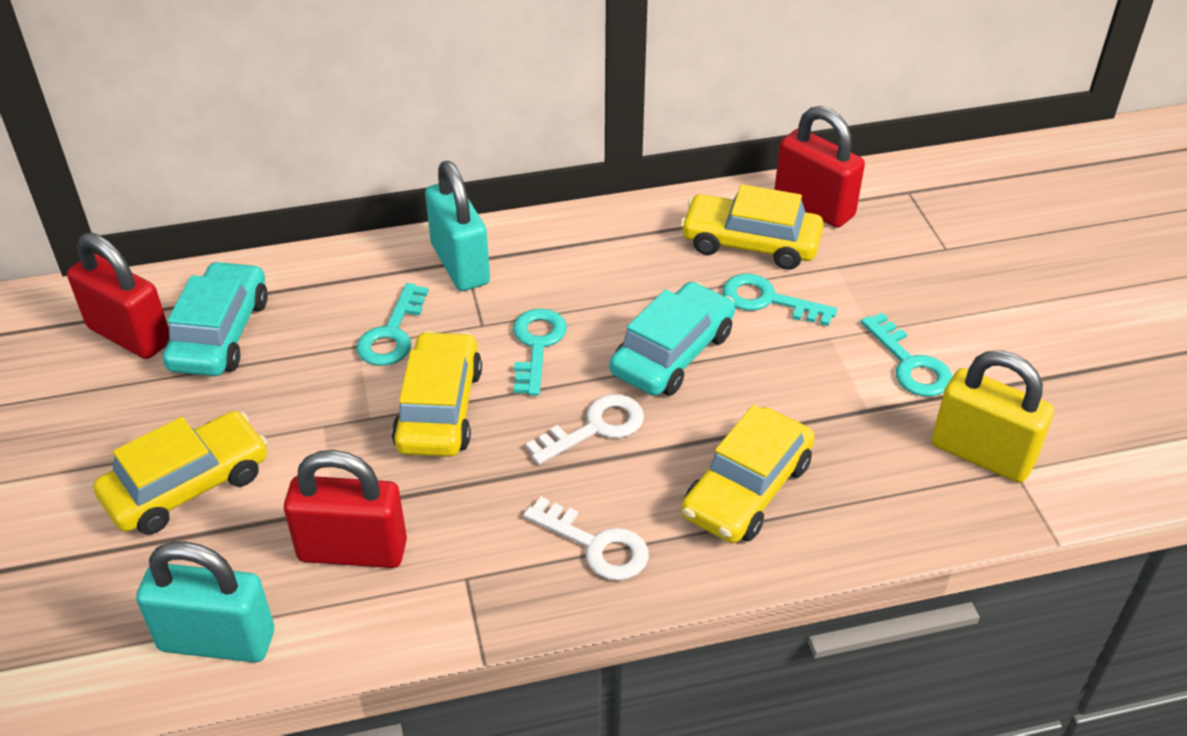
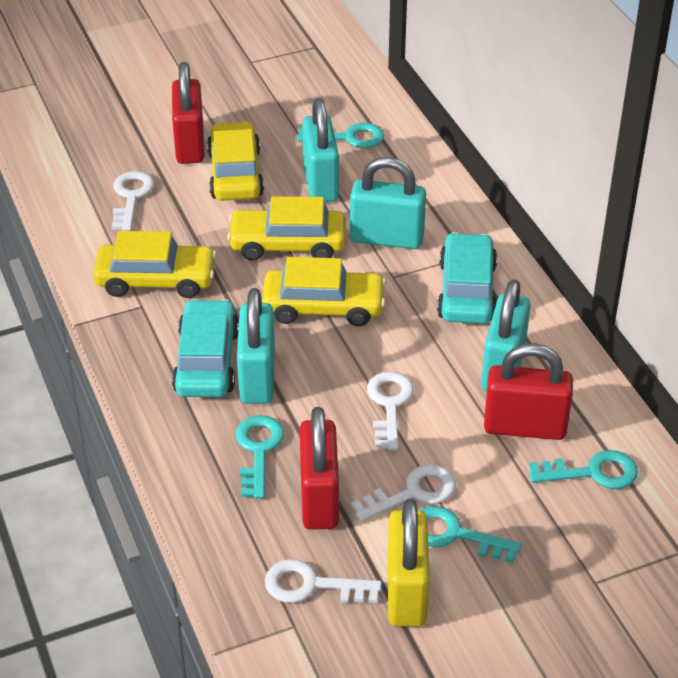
turquoise padlock: [136,541,274,663] [425,161,490,291] = 2 -> [237,288,275,404] [302,98,339,202] [350,157,426,249] [481,279,531,391] = 4
white key: [524,497,649,581] [526,394,644,464] = 2 -> [112,171,155,231] [265,559,382,603] [351,464,456,522] [367,371,414,450] = 4

